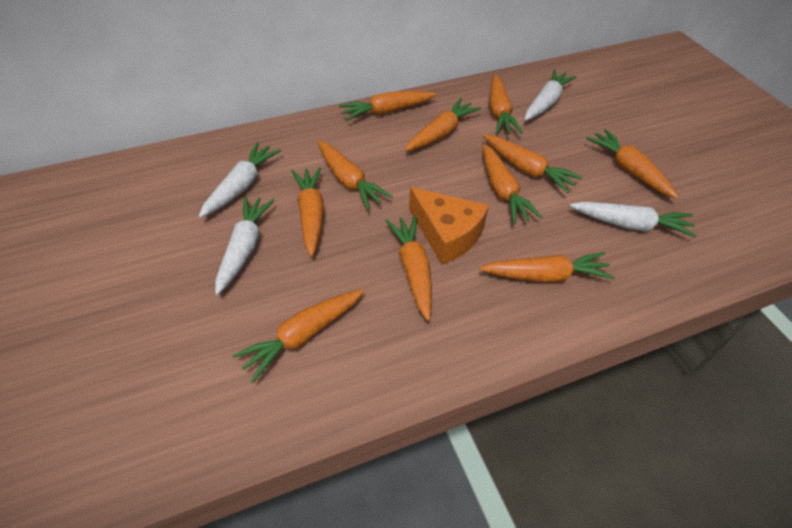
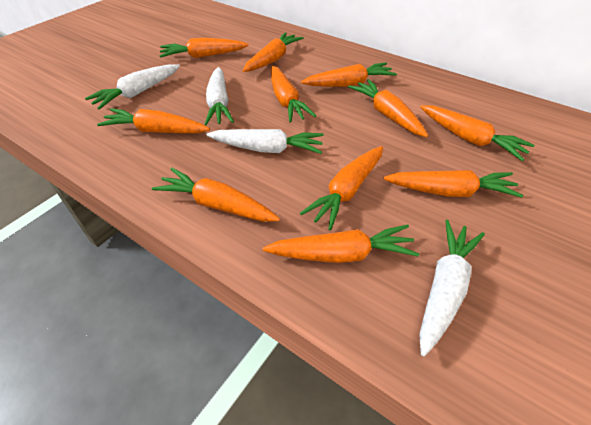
orange cheese: [409,187,489,265] = 1 -> none = 0

